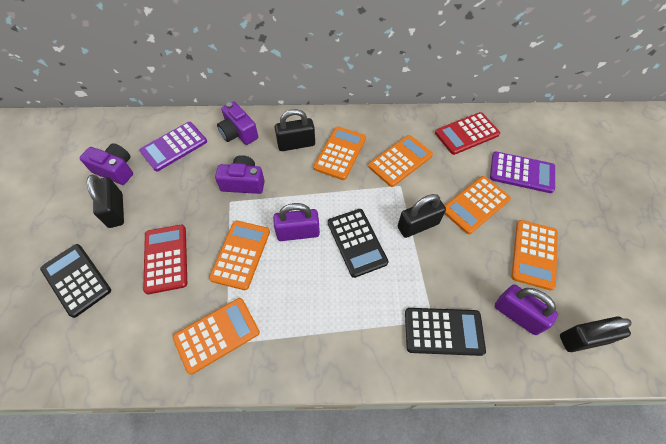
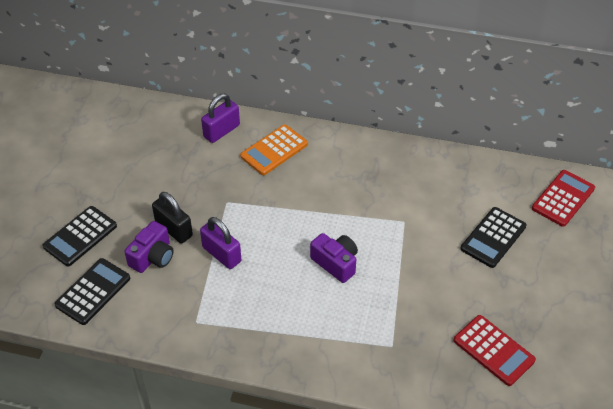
black padlock: [87,175,124,228] [274,109,315,151] [398,194,446,238] [560,317,632,352] = 4 -> [152,192,193,243] = 1
orange calculator: [172,298,260,375] [209,220,270,290] [313,126,366,180] [368,135,433,187] [444,176,511,234] [511,220,558,290] = 6 -> [240,124,308,175] = 1
purple calculator: [139,122,207,171] [490,152,555,193] = 2 -> none = 0
purple camera: [80,143,133,185] [215,155,265,194] [217,101,258,145] = 3 -> [124,221,174,273] [310,233,358,283] = 2

